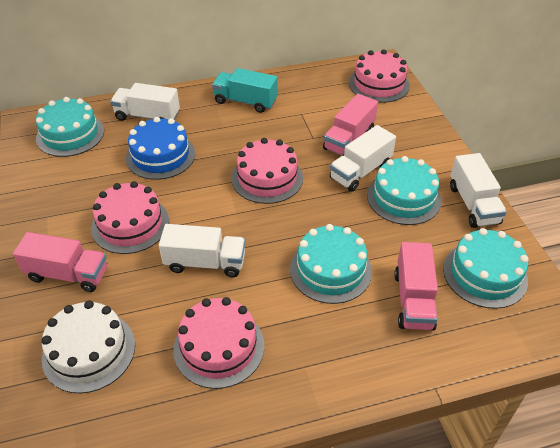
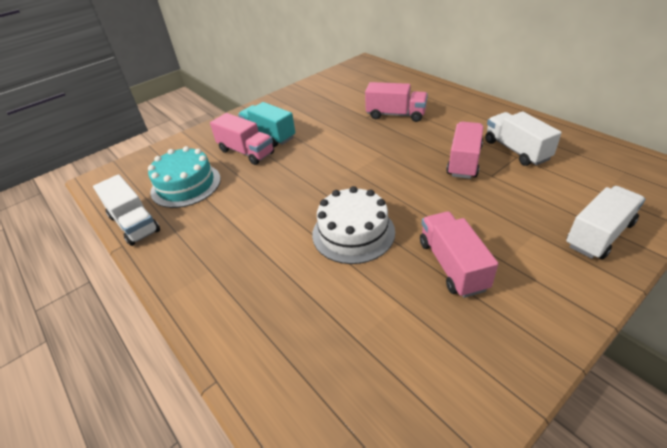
blue cake: [126,117,195,180] = 1 -> none = 0
pink cake: [91,181,169,254] [173,297,264,389] [232,138,303,204] [349,49,410,103] = 4 -> none = 0
pink truck: [13,232,107,292] [323,94,378,156] [394,242,438,331] = 3 -> [210,113,274,165] [365,82,428,122] [420,211,498,298] [446,122,484,179] = 4
turquoise cake: [36,97,104,157] [290,224,372,304] [367,156,442,225] [443,228,528,309] = 4 -> [148,146,221,208] = 1
white truck: [110,83,180,121] [159,224,245,277] [330,125,396,192] [450,153,507,228] = 4 -> [93,174,160,246] [485,111,562,166] [566,186,645,259] = 3

